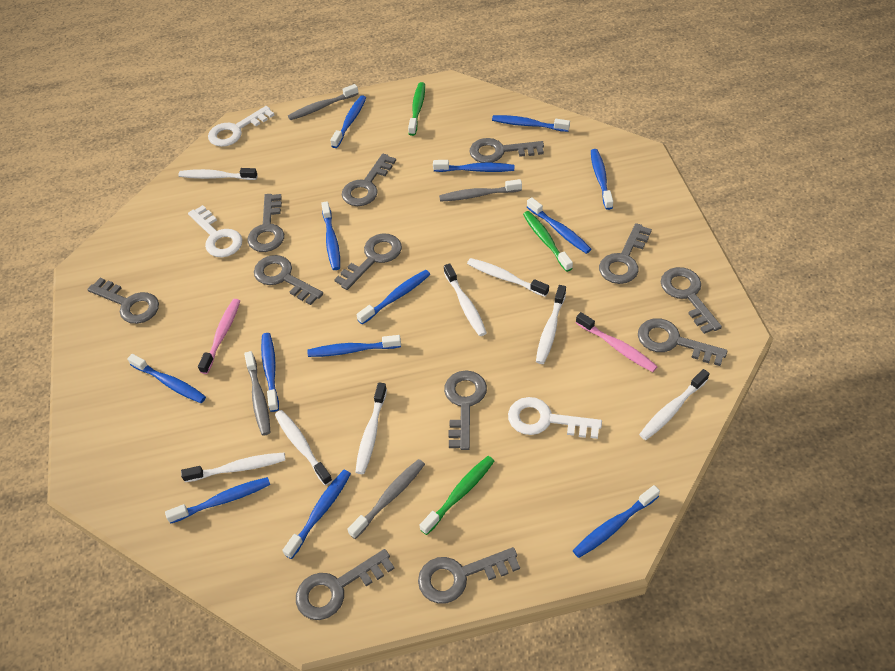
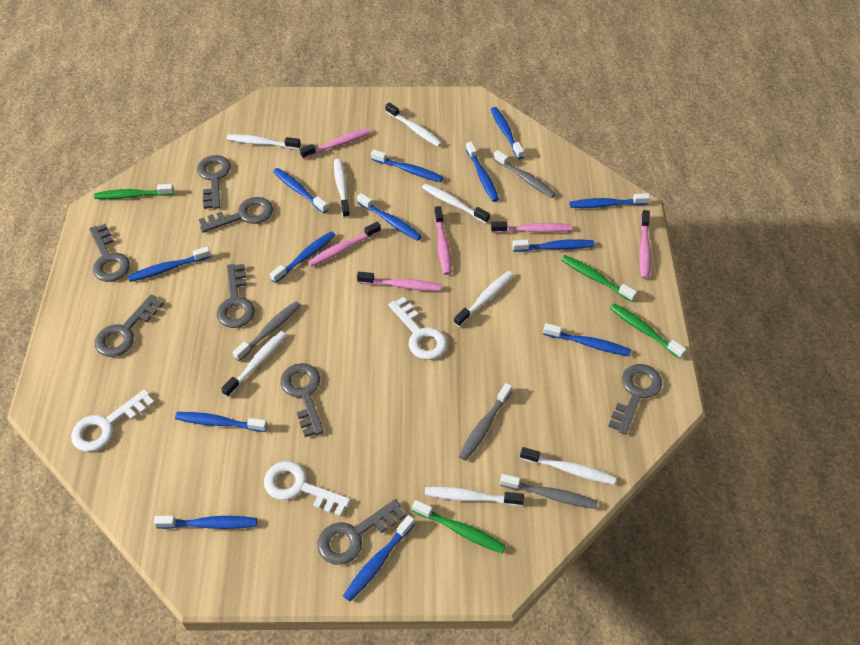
green toothbrush: [408,82,425,136] [419,456,494,535] [523,211,573,272] = 3 -> [94,184,174,199] [412,500,506,553] [561,255,637,302] [610,303,686,359] = 4
grey key: [87,278,159,324] [247,194,284,252] [254,255,323,305] [296,549,395,620] [334,234,402,290] [342,154,396,206] [418,547,520,604] [444,370,487,450] [470,138,544,163] [599,223,652,284] [638,318,728,366] [661,267,722,334] = 12 -> [89,224,130,282] [95,295,164,357] [197,155,231,209] [199,197,273,233] [217,264,255,328] [280,363,324,437] [318,499,406,565] [608,364,662,435] = 8
pink toothbrush: [198,299,240,374] [576,312,658,372] = 2 -> [300,128,371,159] [308,222,381,267] [357,272,442,291] [434,206,451,275] [491,221,572,233] [639,210,651,279] = 6

